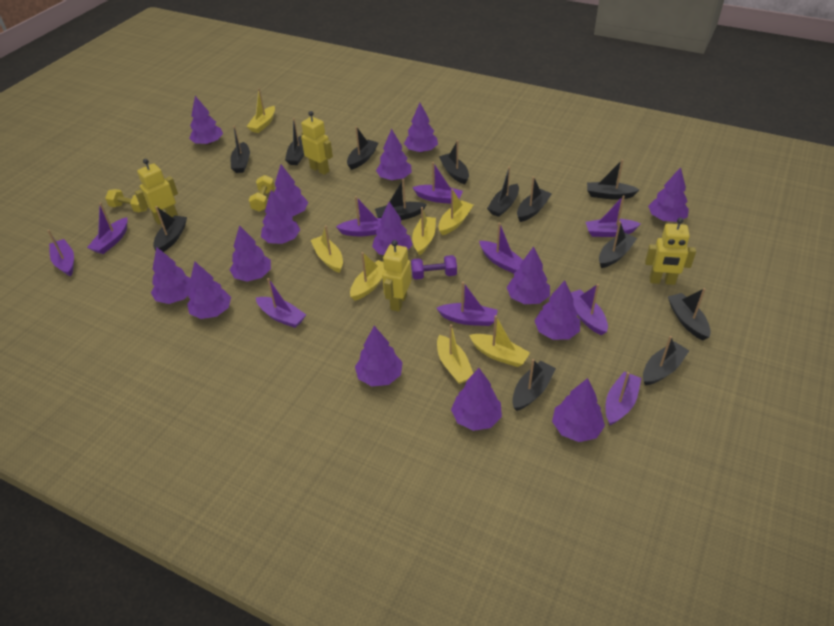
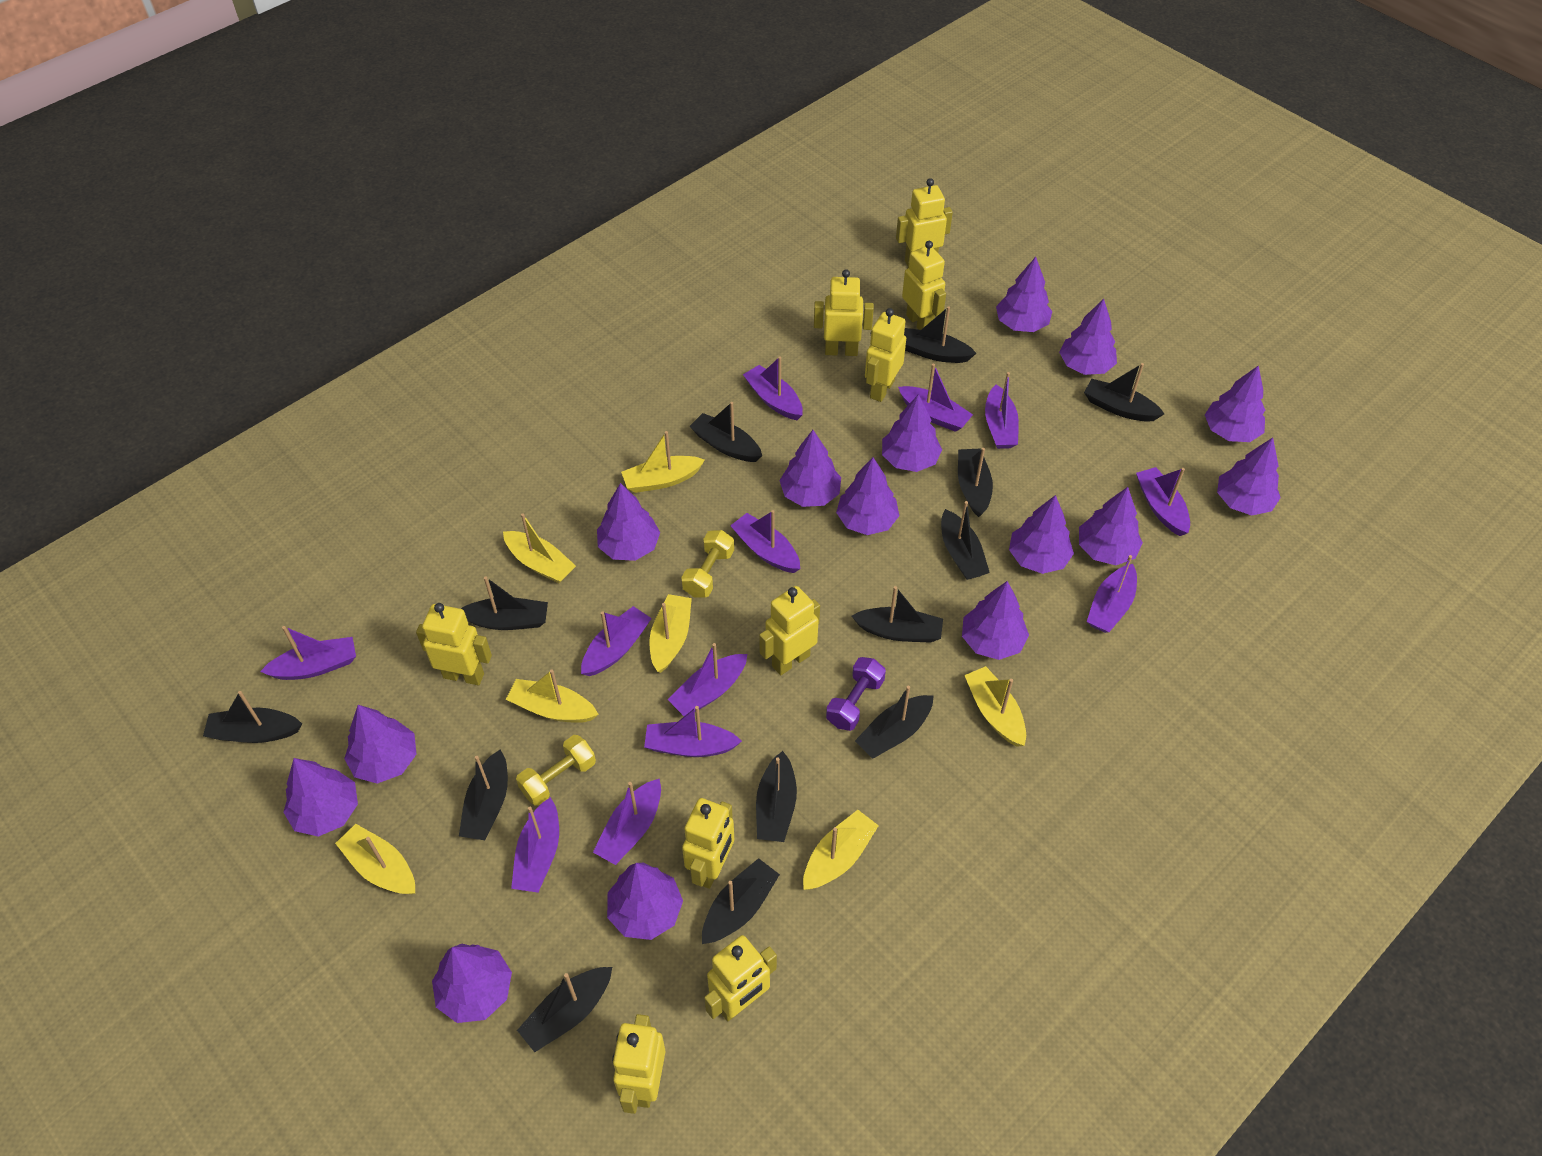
purple boat: [47,230,74,276] [87,202,127,254] [256,278,306,328] [336,196,381,236] [412,162,463,204] [436,282,498,326] [479,222,523,274] [571,284,608,335] [586,195,641,237] [606,372,641,425] = 10 -> [260,626,356,680] [511,797,559,893] [581,606,652,676] [593,779,661,865] [644,706,742,757] [668,643,747,716] [730,510,800,573] [743,357,803,420] [898,364,973,432] [985,372,1019,449] [1087,555,1137,633] [1136,467,1190,536] = 12
yellow robot: [135,159,178,225] [301,111,333,175] [382,240,411,312] [645,218,696,285] = 4 -> [416,603,492,685] [612,1014,665,1114] [682,798,734,889] [704,935,777,1021] [759,586,820,675] [814,269,874,356] [865,308,906,402] [896,178,953,266] [902,241,946,330] = 9

